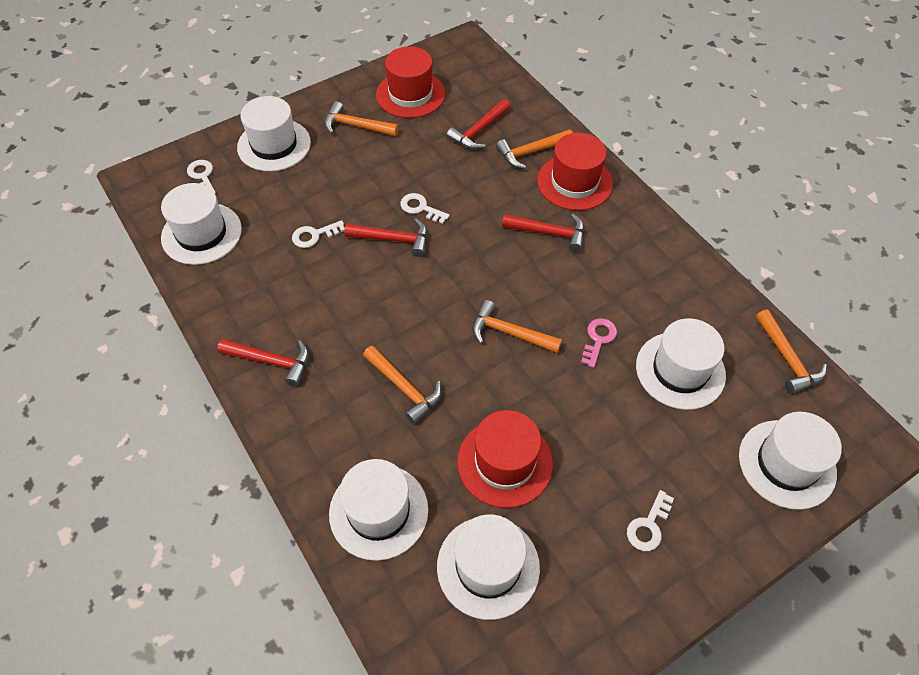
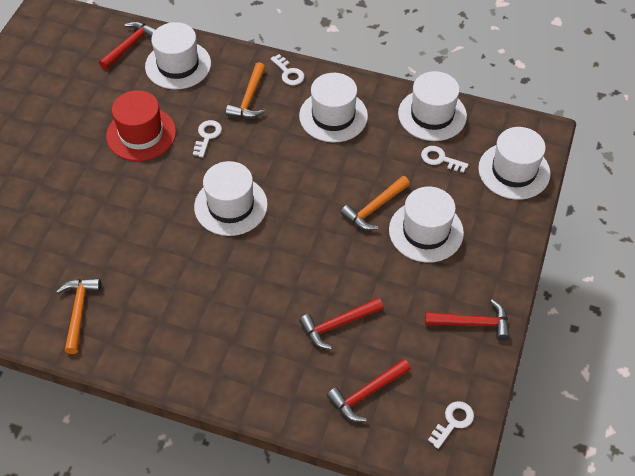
orange hammer: [324,101,399,136] [363,345,442,424] [472,300,562,353] [496,130,573,169] [756,309,827,394] = 5 -> [56,278,101,354] [226,62,266,118] [340,176,410,230] = 3
pink key: [581,318,617,368] = 1 -> none = 0
red hat: [376,46,445,118] [457,410,553,508] [537,133,613,211] = 3 -> [106,90,176,161] = 1

